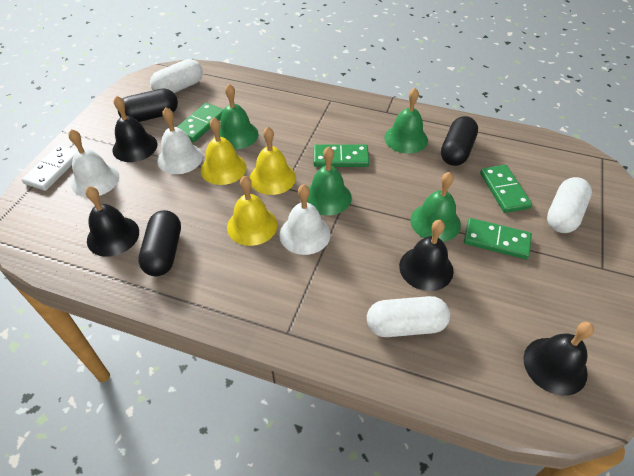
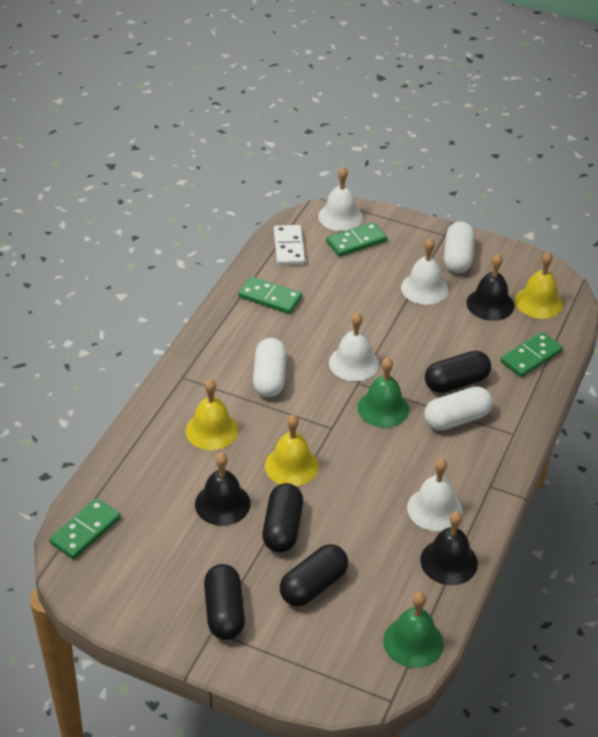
black bell: [85,186,139,257] [112,96,157,162] [399,220,454,291] [523,322,594,396] = 4 -> [195,453,250,526] [420,511,478,585] [466,253,514,321] = 3
black capsule: [118,88,178,122] [138,210,181,276] [441,116,478,166] = 3 -> [204,564,245,640] [262,483,303,553] [280,544,348,606] [425,351,491,393] = 4
green bell: [220,84,259,150] [307,147,352,216] [384,88,428,154] [410,172,461,242] = 4 -> [357,357,409,428] [383,592,443,668] = 2
white bell: [68,129,119,197] [157,107,203,174] [280,184,331,255] = 3 -> [318,167,363,231] [329,312,379,381] [401,238,448,305] [407,458,463,531] = 4

